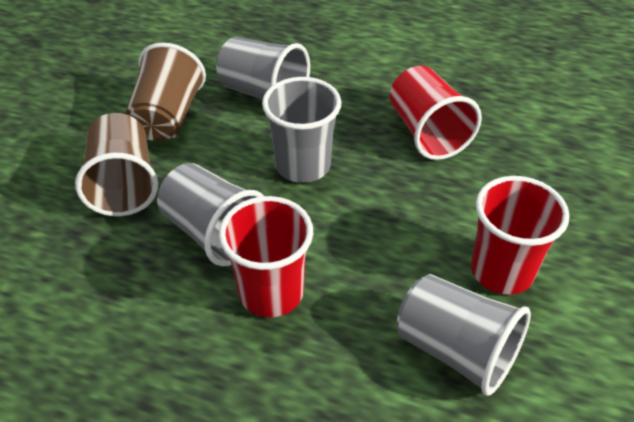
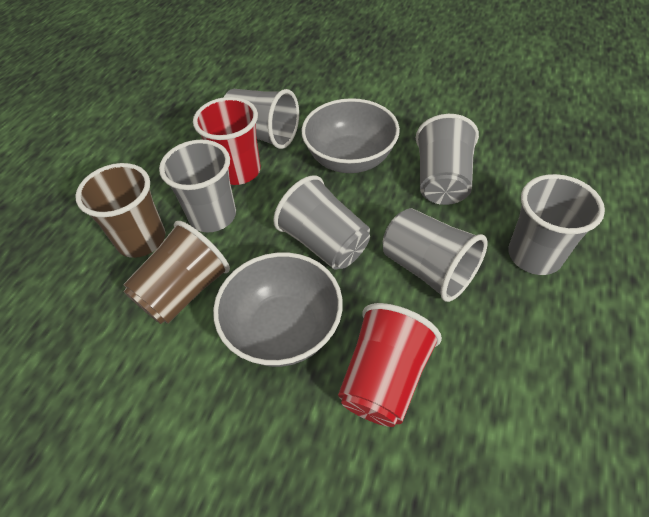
grey bowl: none = 0 -> [213,252,343,367] [302,98,400,173] = 2
grey cup: [157,163,264,266] [216,37,310,100] [262,77,341,183] [397,274,531,396] = 4 -> [159,140,236,232] [224,89,299,149] [273,175,370,270] [383,208,488,302] [416,114,479,205] [508,174,605,275] = 6
red cup: [219,196,313,317] [390,66,482,160] [471,176,569,295] = 3 -> [193,97,261,185] [338,303,442,427] = 2

